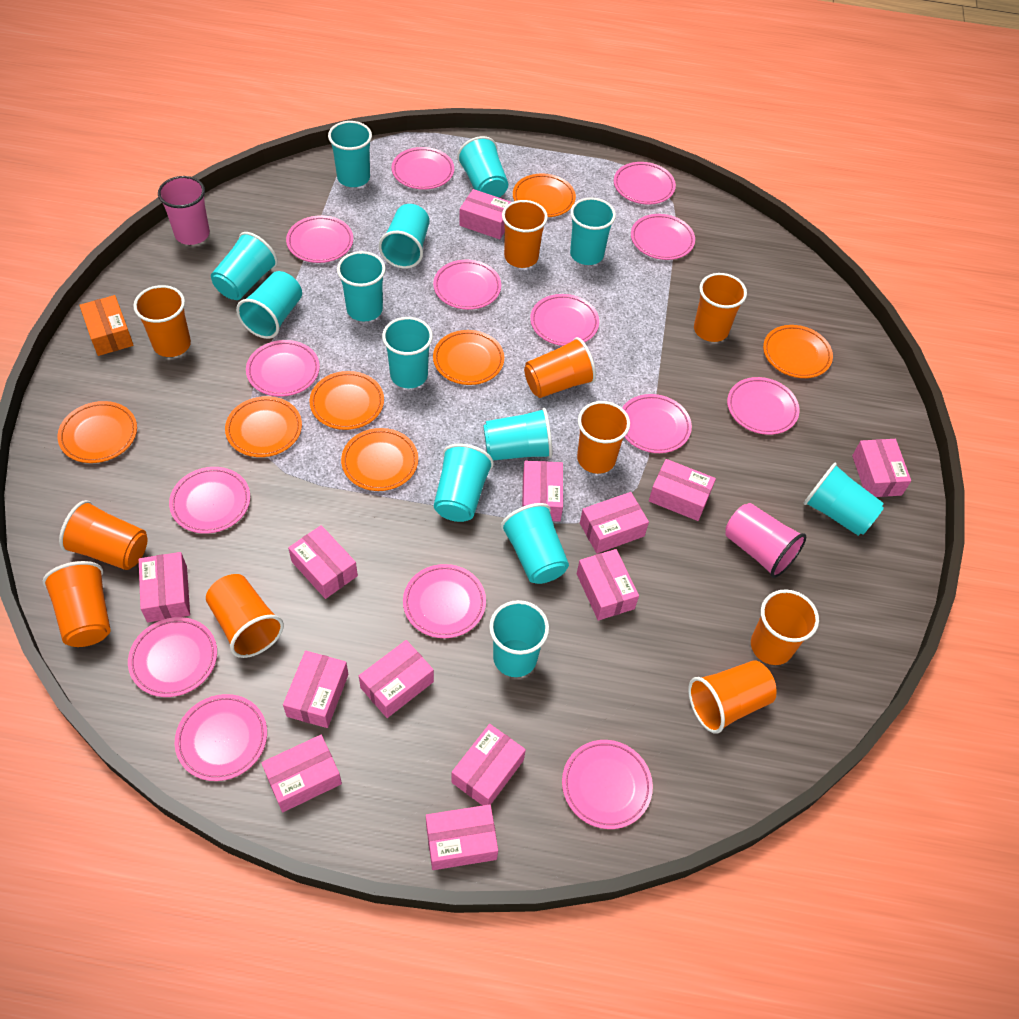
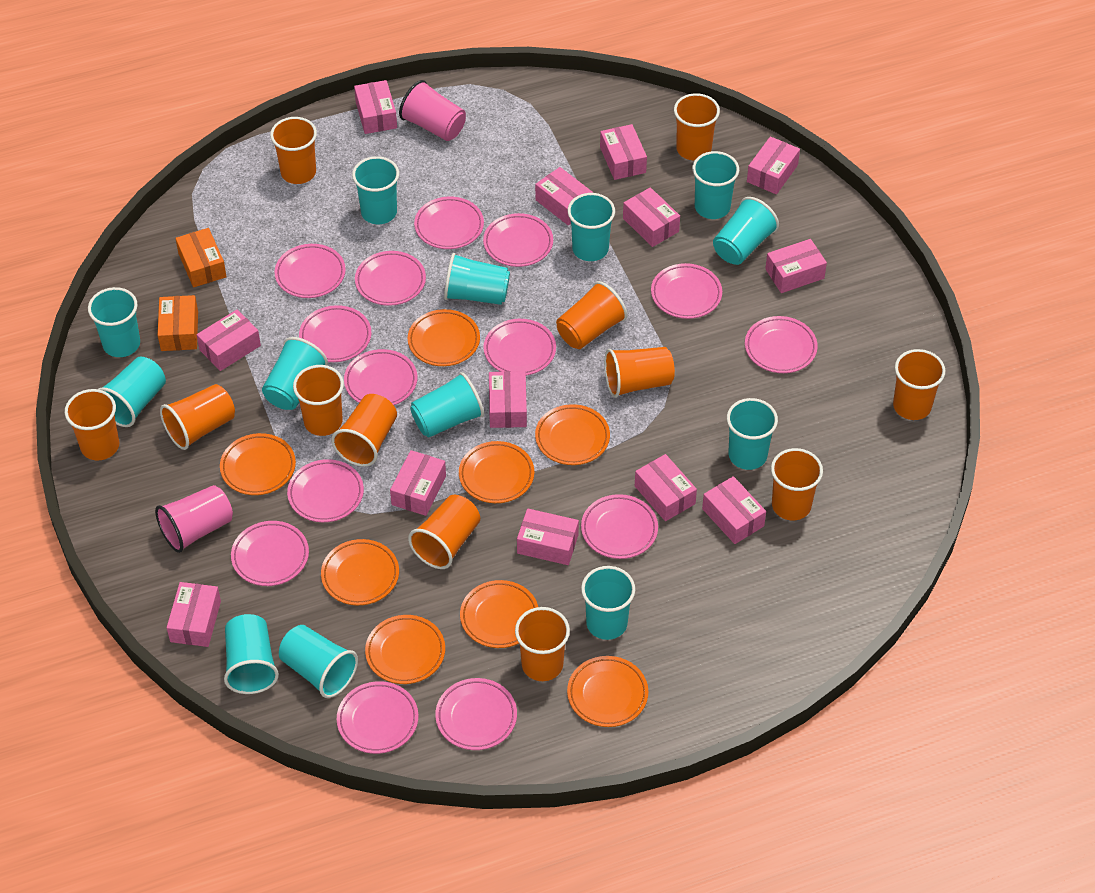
orange box: [79,295,134,356] = 1 -> [158,295,198,351] [175,228,227,287] = 2
orange cup: [43,561,111,647] [59,500,148,570] [133,285,191,357] [206,574,284,658] [502,200,548,268] [524,337,596,398] [577,401,630,474] [688,660,776,734] [694,273,747,342] [751,589,819,665] = 10 -> [65,389,119,461] [160,384,235,450] [270,117,317,184] [293,365,344,436] [331,394,397,467] [408,495,480,569] [515,607,570,681] [556,281,627,349] [604,347,675,398] [674,93,720,160] [771,448,823,520] [893,349,945,420] = 12
orange plate: [57,401,137,463] [225,396,302,457] [309,371,384,430] [341,428,418,491] [433,330,504,385] [513,173,576,217] [763,325,833,378] = 7 -> [220,433,296,495] [321,539,399,605] [365,615,445,684] [408,309,480,366] [459,441,534,503] [460,580,538,648] [535,404,610,465] [567,656,648,727] = 8

